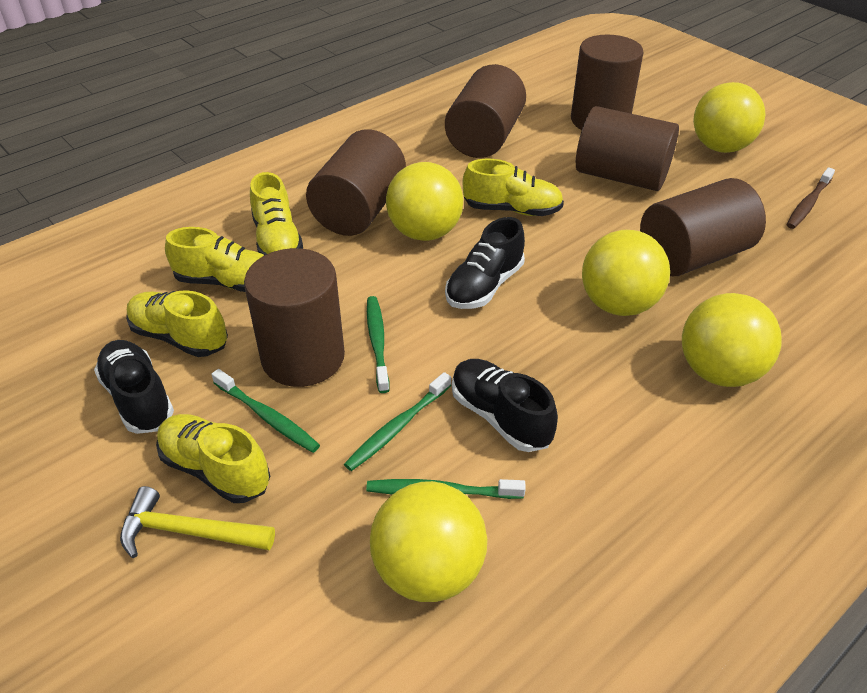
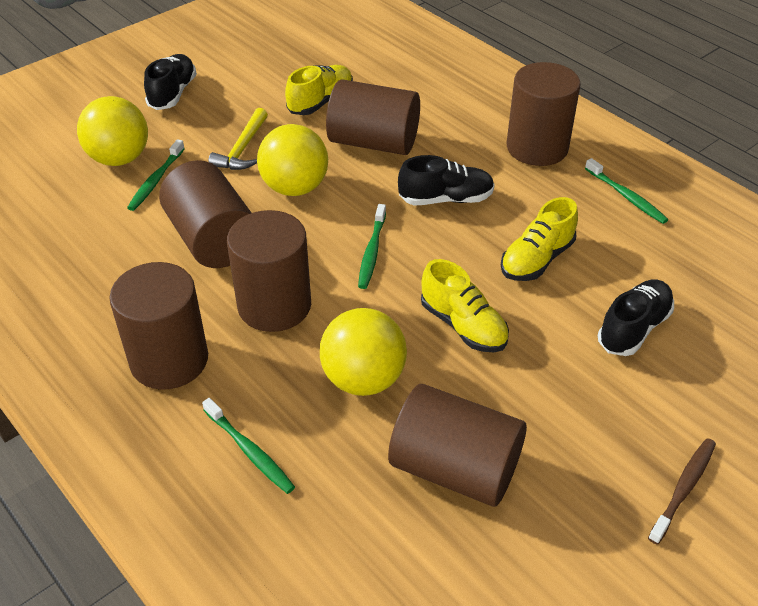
yellow ball: [370,481,487,602] [386,162,464,241] [582,230,670,316] [682,293,782,387] [693,82,766,153] = 5 -> [77,96,148,166] [257,124,328,196] [320,308,407,396] = 3
yellow shoe: [126,290,228,357] [156,414,270,503] [165,227,264,292] [250,172,303,255] [463,159,564,216] = 5 -> [285,65,353,115] [421,259,509,352] [501,197,578,281] = 3

